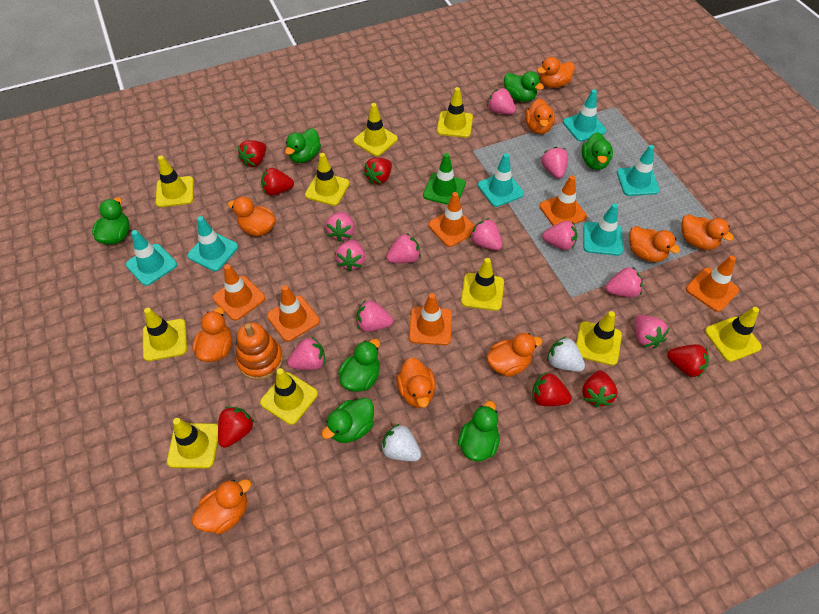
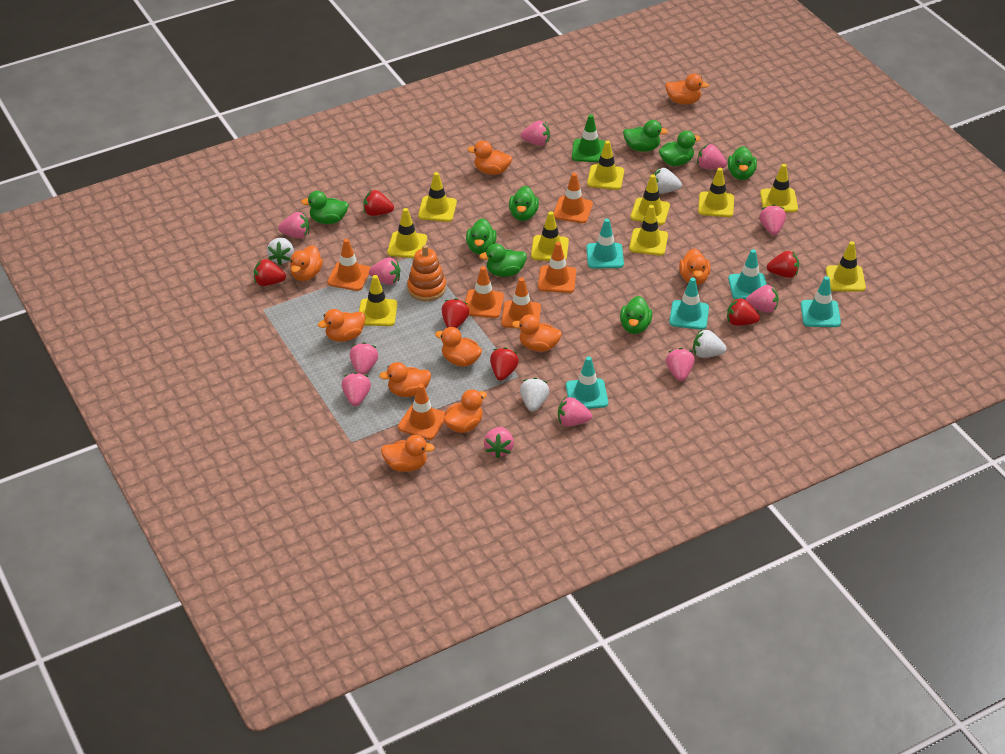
green duck: [92,197,129,245] [285,128,321,163] [322,398,374,443] [338,339,380,392] [458,401,500,462] [504,71,544,102] [582,132,613,170] = 7 -> [301,191,349,224] [466,218,497,254] [479,243,527,277] [509,186,539,221] [620,296,652,334] [623,120,668,152] [659,131,701,166] [728,146,757,180] = 8
orange duck: [192,307,232,362] [192,479,251,534] [228,196,276,236] [396,358,436,408] [487,333,543,377] [525,98,555,134] [537,57,575,88] [629,226,680,262] [681,214,734,250] = 9 -> [290,245,323,281] [318,309,365,342] [379,362,431,397] [381,435,435,472] [435,327,482,367] [444,389,487,433] [468,141,512,175] [512,315,562,352] [665,74,709,104] [679,249,710,285] = 10
red strawberry: [218,406,254,448] [238,140,266,167] [261,168,294,195] [364,158,392,184] [532,372,572,406] [582,370,617,408] [667,344,709,378] = 7 -> [254,259,286,286] [364,190,394,216] [442,298,469,328] [490,347,519,381] [727,298,760,326] [767,251,799,278] = 6
turquoise traffic cone: [126,230,177,286] [187,216,238,271] [478,153,524,207] [563,89,606,141] [583,203,623,256] [617,145,660,196] = 6 -> [566,356,608,409] [586,219,624,269] [669,277,709,330] [728,249,767,300] [801,276,841,327] = 5
white strawberry: [381,424,421,461] [547,337,585,372] = 2 -> [267,238,294,265] [520,378,549,412] [654,168,682,193] [693,329,727,358] = 4

